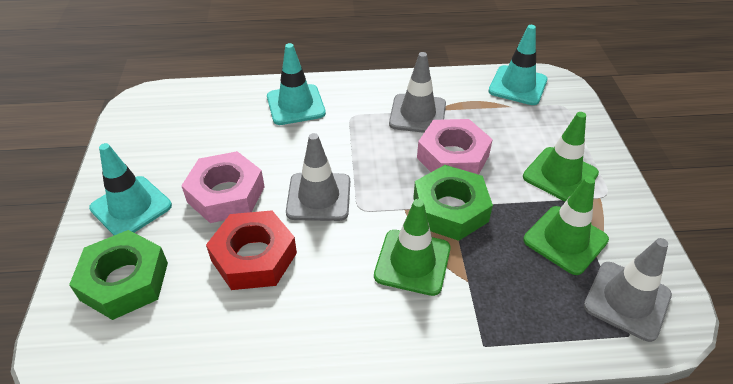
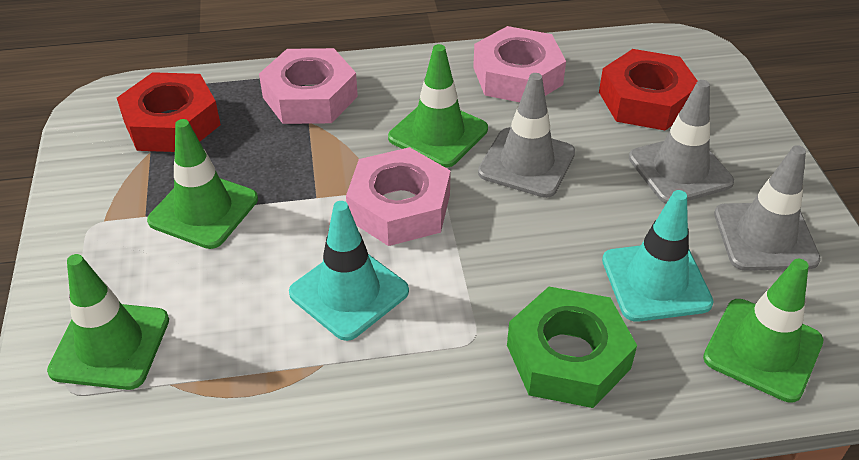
green nut: [69,230,168,320] [413,165,493,241] = 2 -> [507,287,637,408] = 1
green traffic cone: [374,199,451,296] [523,112,599,202] [523,176,609,275] = 3 -> [47,254,169,390] [147,119,258,249] [388,44,488,168] [703,259,824,403] = 4
pink nut: [181,151,265,223] [417,119,493,175] = 2 -> [259,48,358,124] [346,147,451,246] [473,26,566,102] = 3
red nut: [206,210,297,290] = 1 -> [117,72,221,152] [599,49,697,131] = 2
turquoise traffic cone: [89,143,172,235] [267,43,326,125] [488,25,547,105] = 3 -> [289,201,409,341] [602,190,713,322] = 2

